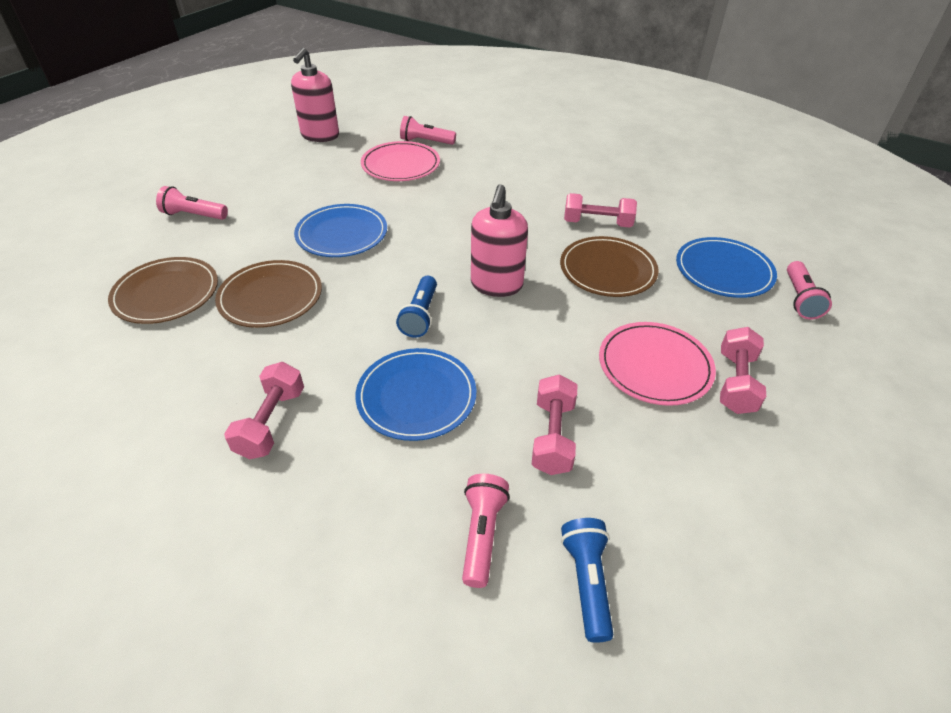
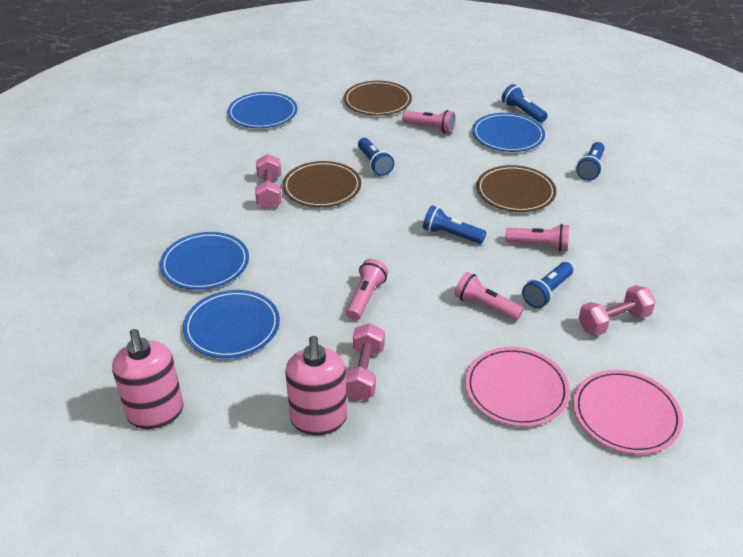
blue flashlight: [396,276,437,338] [561,518,614,643] = 2 -> [358,138,394,176] [423,205,486,244] [502,84,548,123] [522,262,573,308] [576,142,605,181] = 5
blue plate: [294,204,387,257] [355,348,477,441] [676,237,777,298] = 3 -> [160,232,249,290] [183,290,280,358] [227,92,297,128] [472,113,545,152] = 4
pink dumbbell: [224,362,304,459] [531,374,577,475] [564,193,637,228] [720,327,766,414] = 4 -> [255,154,281,209] [346,323,385,401] [578,285,656,336] = 3

